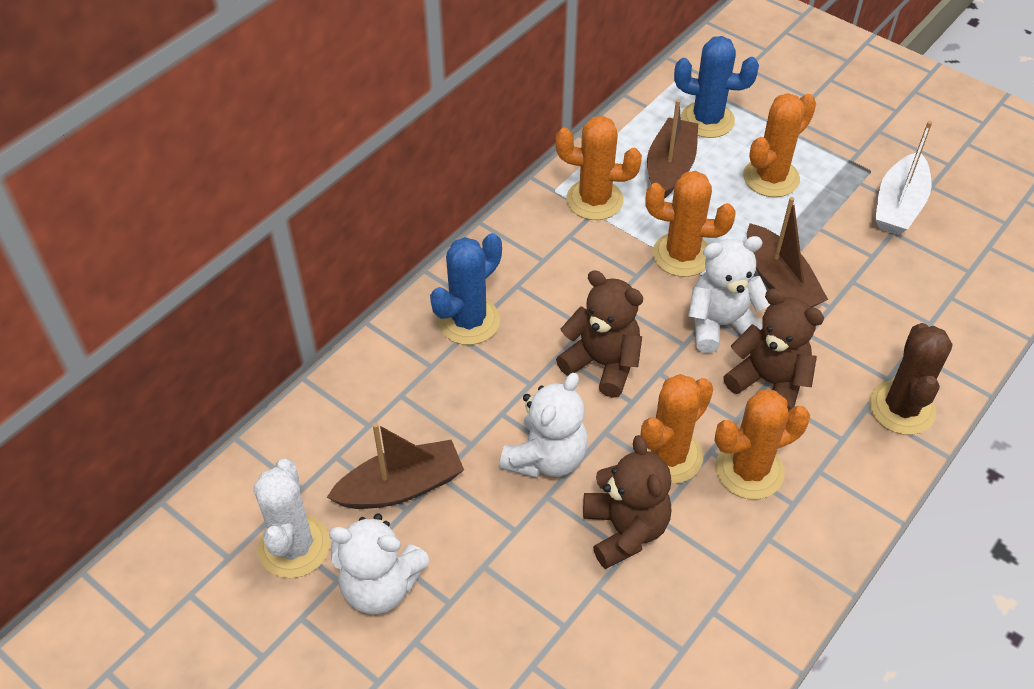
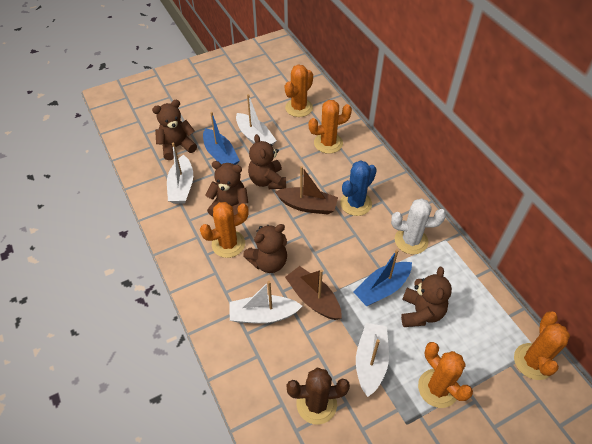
blue boat: none = 0 -> [203,112,240,165] [353,249,412,306] = 2
blue cactus: [430,233,502,345] [674,36,759,138] = 2 -> [340,160,377,216] = 1
brown boat: [327,423,464,509] [647,99,698,199] [747,197,828,308] = 3 -> [275,166,338,214] [285,266,342,320] = 2
brown teddy bear: [556,270,643,398] [583,435,672,569] [724,289,824,412] = 3 -> [152,100,197,160] [205,161,248,216] [243,224,287,273] [248,134,286,189] [401,267,452,327] = 5
white boat: [875,121,932,235] = 1 -> [167,143,193,204] [230,281,302,324] [236,94,277,145] [356,323,389,397] = 4
white teddy bear: [329,513,429,614] [499,373,588,478] [688,236,770,353] = 3 -> none = 0

